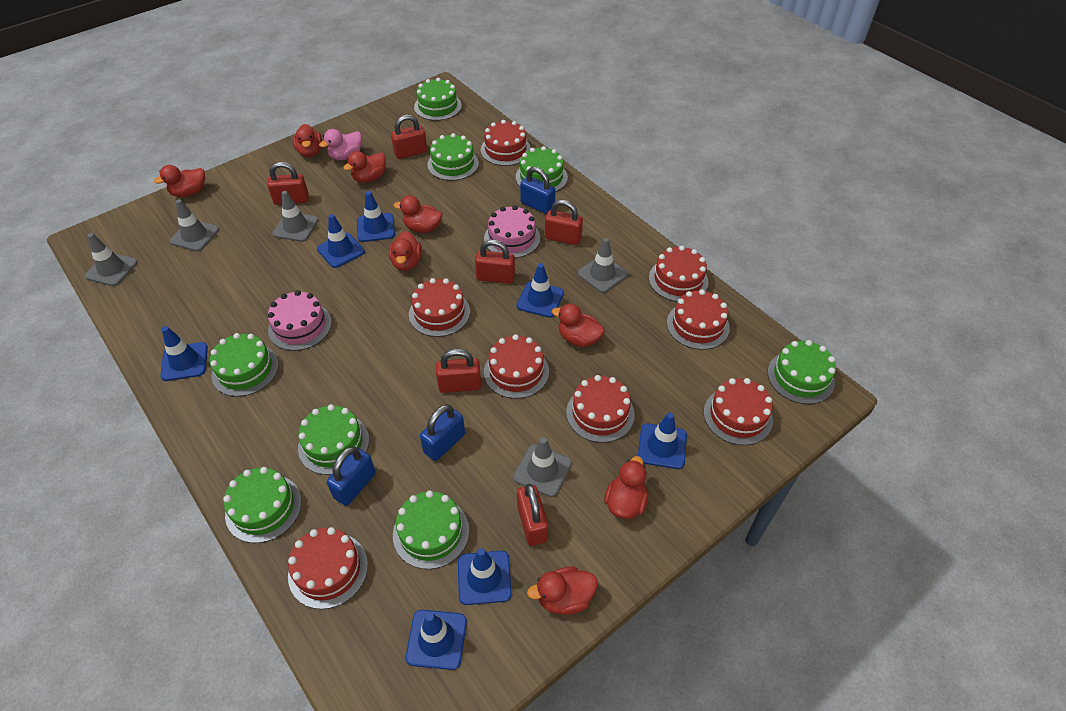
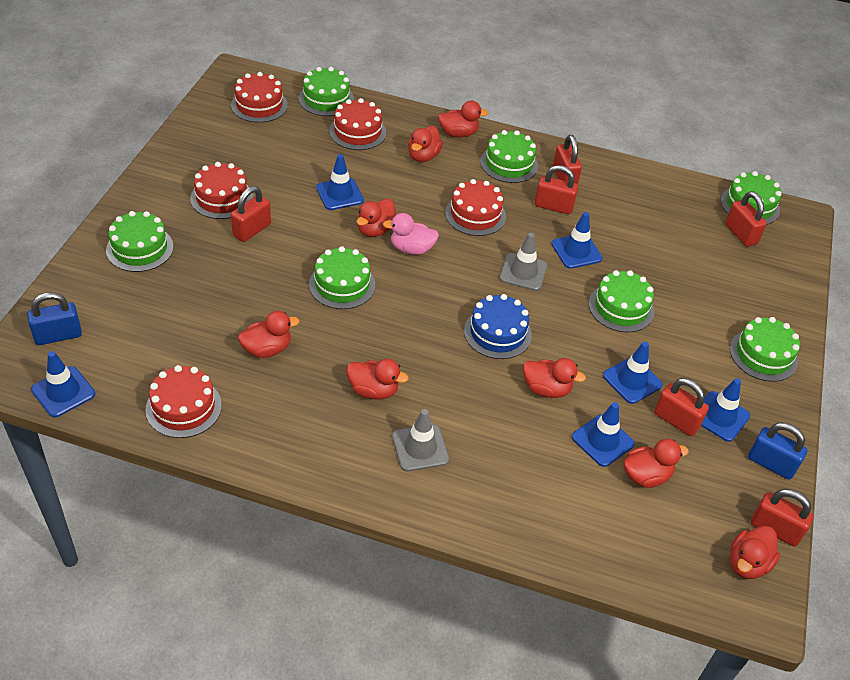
blue cake: none = 0 -> [464,294,532,359] = 1
blue padlock: [327,447,375,506] [420,404,465,461] [520,167,556,214] = 3 -> [27,292,82,345] [748,422,807,480] = 2
blue traffic cone: [160,326,208,381] [317,214,365,268] [357,191,395,242] [406,610,467,670] [458,548,512,605] [517,263,564,318] [638,412,687,469] = 7 -> [31,351,95,417] [316,154,364,210] [552,212,602,269] [572,402,635,467] [603,342,663,404] [701,378,750,442] = 6
green cake: [210,333,279,397] [223,467,302,543] [298,404,369,475] [393,490,469,569] [414,78,462,121] [427,133,479,181] [516,146,568,192] [767,340,836,404] = 8 -> [106,211,173,272] [298,67,354,116] [309,246,375,309] [480,130,538,183] [589,270,654,332] [721,171,781,225] [730,317,800,382] = 7
grey traffic cone: [85,233,138,286] [170,199,219,251] [272,191,319,242] [513,437,572,497] [578,238,628,293] = 5 -> [392,409,449,471] [500,233,547,291] = 2
pink cake: [268,290,332,351] [484,205,540,258] = 2 -> none = 0
red cake: [288,527,368,609] [409,278,470,337] [481,120,531,166] [484,334,549,399] [566,375,635,443] [649,246,708,302] [667,289,730,350] [704,378,773,445] = 8 -> [145,365,222,438] [190,162,253,219] [231,72,288,123] [329,98,386,150] [445,179,506,236] = 5

